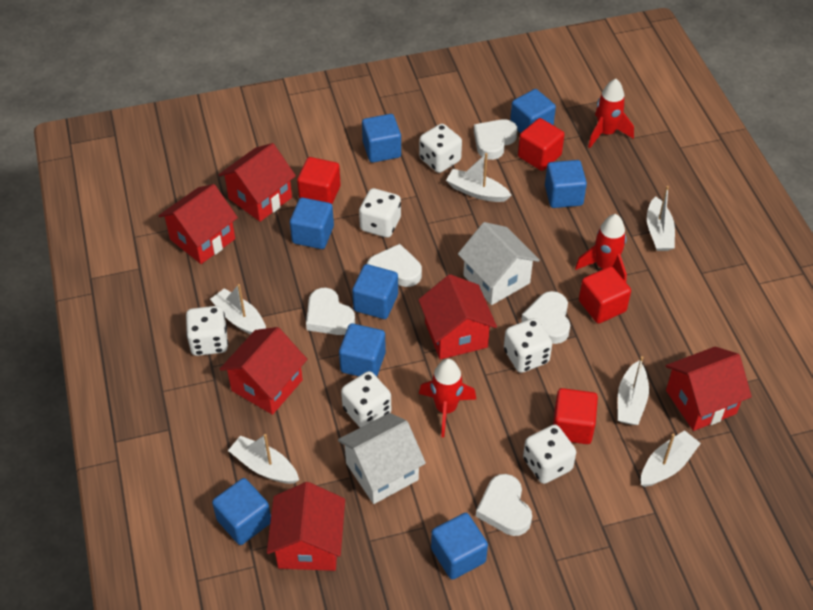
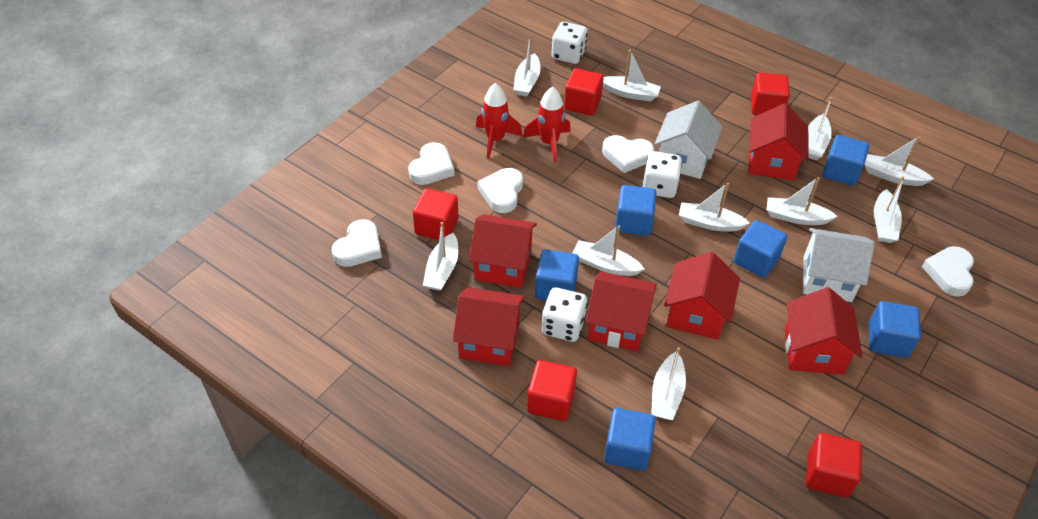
blue cube: [212,478,271,545] [290,198,334,249] [339,323,386,377] [352,264,398,319] [362,114,401,163] [431,513,488,580] [510,89,556,133] [545,160,587,208] = 8 -> [535,249,579,300] [604,408,656,471] [615,185,656,236] [734,220,787,278] [823,135,869,186] [869,301,921,358] = 6
red cube: [297,157,341,204] [518,118,565,171] [553,388,598,444] [579,266,631,324] = 4 -> [413,188,459,240] [527,360,577,421] [564,68,604,116] [751,73,790,115] [806,433,862,498] = 5
red rocket: [419,359,476,437] [575,214,627,282] [588,79,634,148] = 3 -> [476,83,522,159] [523,87,571,163] = 2
white boat: [210,284,266,334] [228,434,299,484] [446,153,512,202] [618,356,649,425] [641,430,701,487] [647,186,675,251] = 6 -> [423,222,458,291] [513,35,541,97] [573,225,644,276] [603,50,661,102] [651,347,686,420] [679,183,750,231] [767,177,838,225] [808,97,832,160] [865,136,933,186] [874,176,905,243] = 10
white dice: [186,306,228,356] [341,371,391,428] [359,188,401,238] [419,124,462,173] [504,318,552,373] [523,425,576,484] = 6 -> [542,287,588,342] [551,22,588,64] [642,151,682,198] = 3

